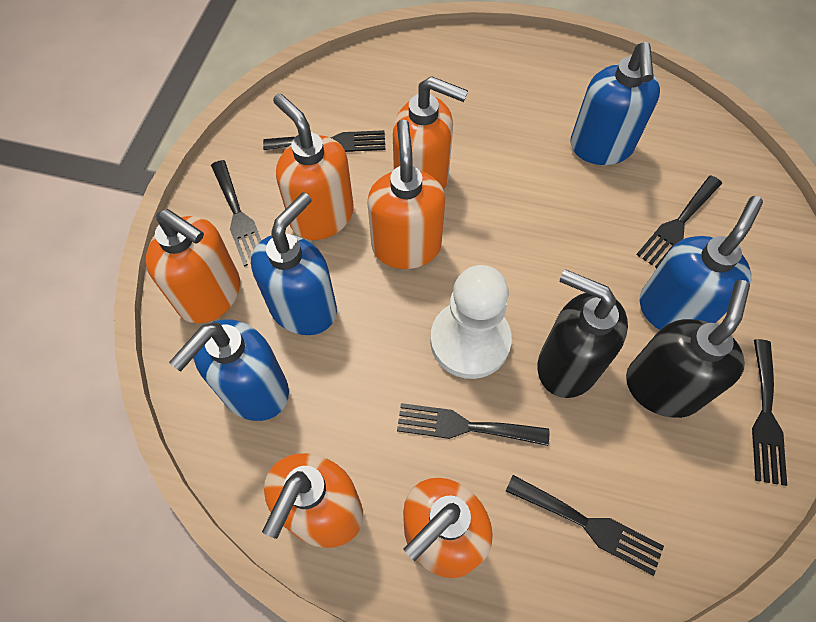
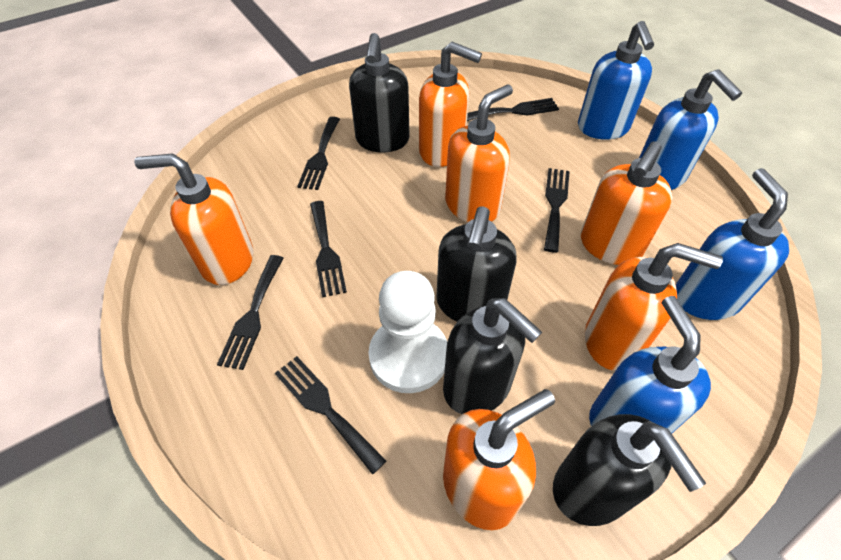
black soap dispenser: [538,269,628,398] [626,280,750,418] = 2 -> [349,33,410,152] [436,206,517,322] [443,298,542,414] [553,414,706,526] = 4

